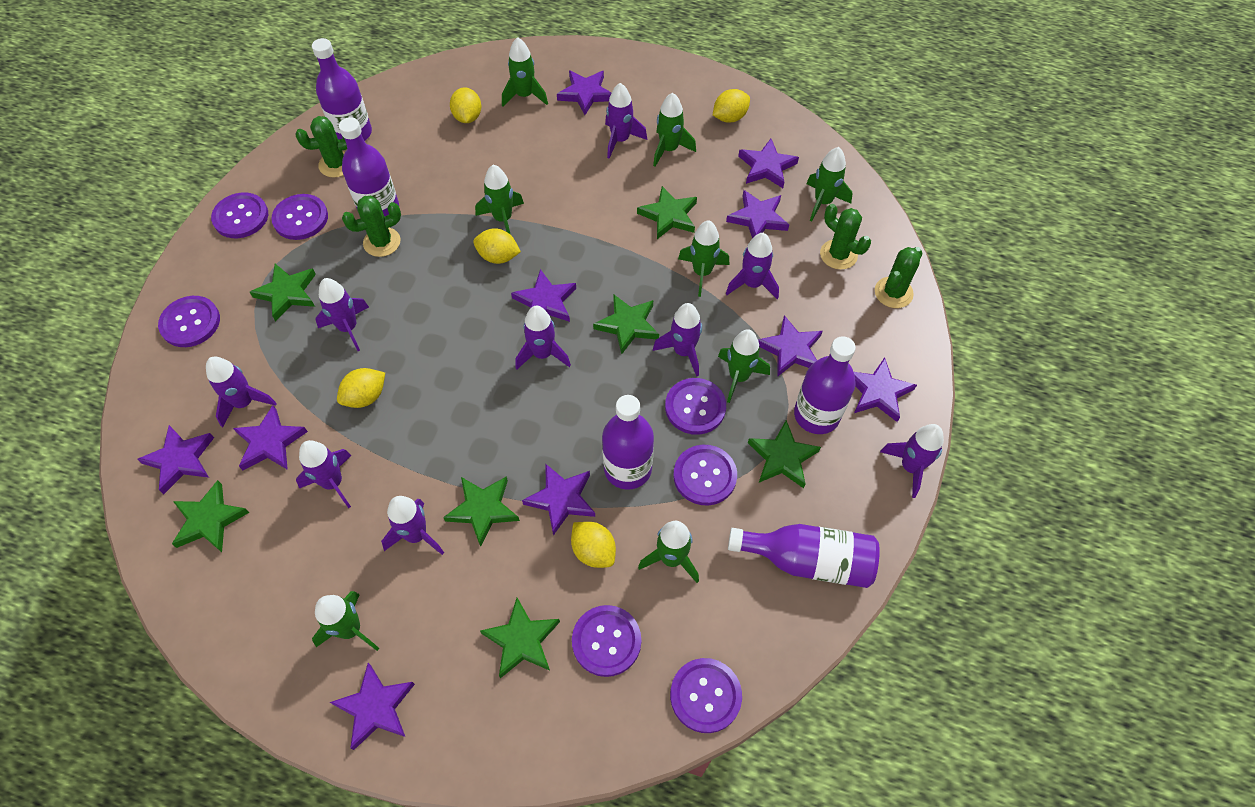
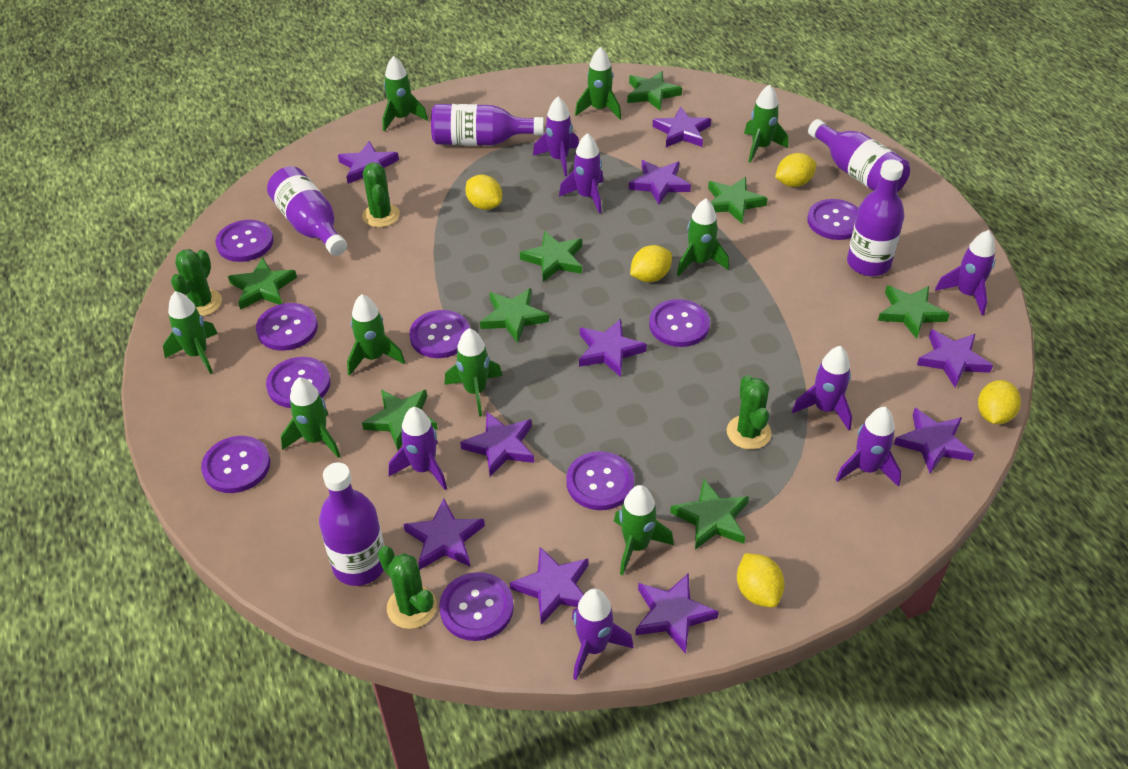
green rocket: [312,591,379,651] [475,165,524,235] [502,37,548,106] [638,521,699,583] [653,93,696,167] [678,220,729,297] [718,329,770,403] [807,147,853,221] = 8 -> [163,291,218,374] [281,377,340,458] [347,294,405,376] [382,56,428,131] [444,328,502,417] [575,47,621,119] [614,485,674,575] [677,199,729,276] [744,84,788,163] = 9
green star: [172,480,249,552] [250,264,316,322] [443,476,520,547] [480,598,560,678] [593,294,659,355] [637,186,697,239] [748,420,821,488] = 7 -> [228,257,297,310] [362,390,438,450] [480,288,549,343] [520,231,582,282] [627,71,682,110] [670,479,749,550] [708,177,768,223] [878,285,950,339] = 8
purple button: [158,296,220,347] [211,193,268,238] [271,194,328,240] [572,605,641,677] [665,378,726,435] [670,658,742,733] [674,445,737,505] = 7 -> [201,436,270,493] [216,220,274,262] [256,303,318,351] [266,357,331,408] [409,310,470,358] [439,572,514,641] [566,451,634,510] [649,299,710,347] [807,199,858,240] = 9
purple rocket: [206,357,277,427] [296,440,352,508] [315,278,369,351] [381,496,444,555] [515,306,571,369] [605,83,647,159] [653,303,702,377] [726,233,779,299] [880,424,944,498] = 9 -> [389,407,447,490] [533,97,579,176] [559,133,603,214] [572,589,634,680] [792,346,852,430] [836,407,901,487] [935,230,996,315] = 7

